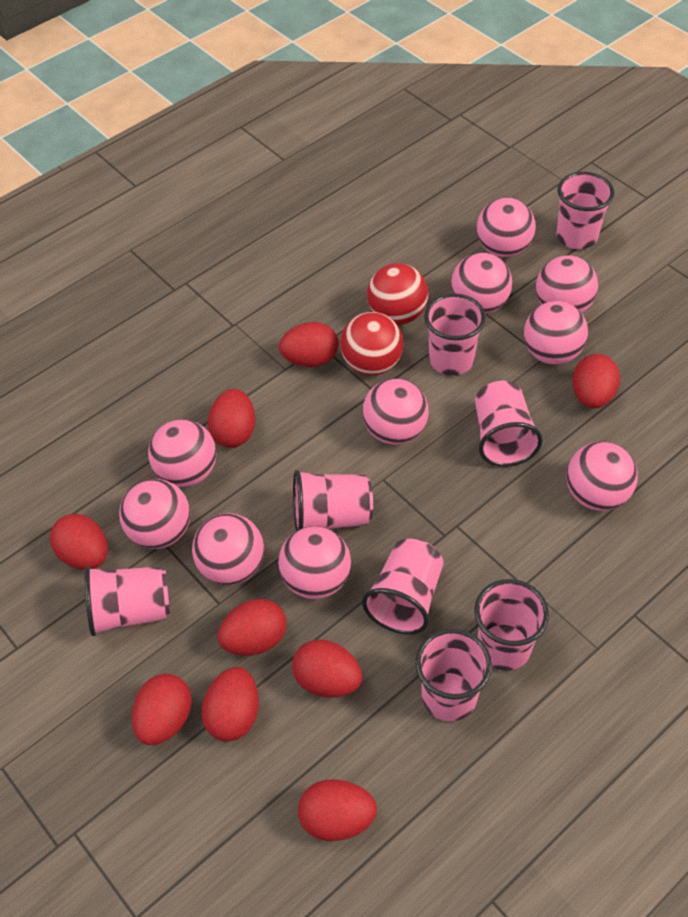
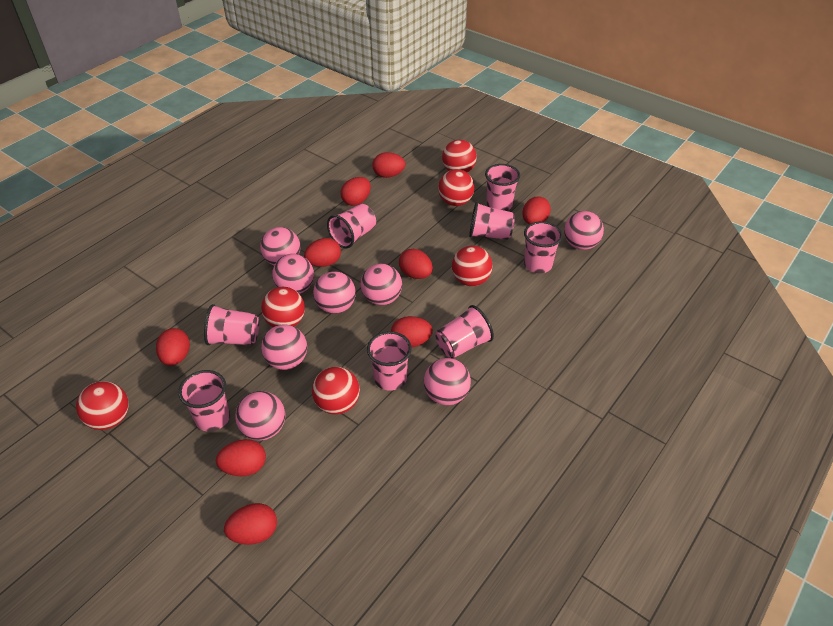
pink ball: [119,479,190,549] [148,419,217,487] [192,513,264,585] [278,526,351,599] [362,378,429,445] [451,253,512,314] [477,197,536,257] [524,301,588,365] [536,255,598,313] [566,442,638,511] = 10 -> [235,391,285,441] [260,227,301,265] [261,325,307,370] [272,254,314,294] [313,271,356,314] [360,263,402,305] [424,358,471,405] [564,211,604,250] = 8
red ball: [340,312,403,375] [367,263,428,325] = 2 -> [76,381,129,430] [261,287,305,327] [312,367,360,414] [438,169,475,206] [442,140,477,173] [452,246,493,286] = 6

